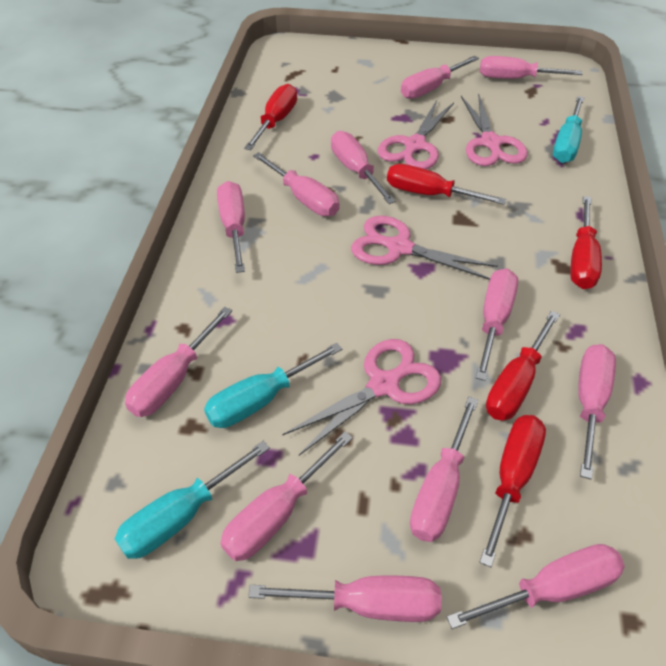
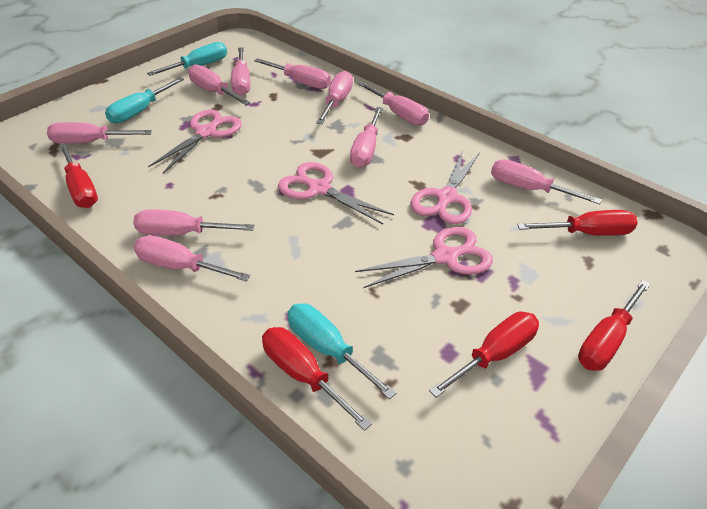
pink screwdriver: [125,307,232,417] [217,181,245,273] [220,431,353,561] [248,576,441,622] [253,152,340,216] [331,131,396,204] [401,56,479,99] [410,396,478,542] [446,544,625,629] [476,268,518,381] [480,56,582,79] [578,344,616,480] = 12 -> [47,122,152,144] [133,209,254,236] [133,235,250,282] [188,64,250,105] [231,47,250,96] [254,58,331,89] [316,71,353,124] [350,107,383,168] [357,81,429,125] [491,159,602,204] = 10

